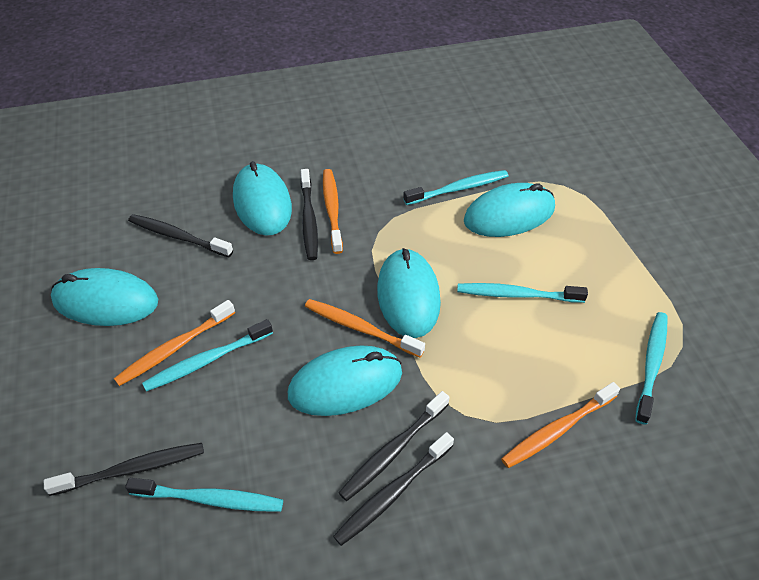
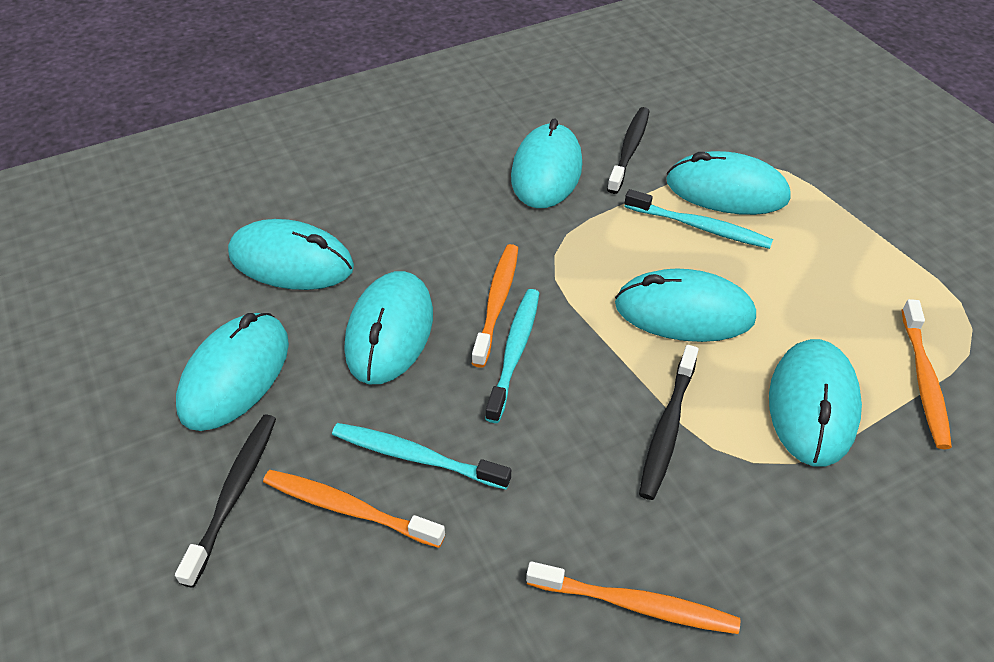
black toothbrush: [44,443,204,496] [128,214,233,257] [301,169,318,260] [333,432,454,546] [339,391,450,501] = 5 -> [175,414,276,588] [607,107,649,194] [639,345,699,500] = 3
turquoise mouse: [51,268,158,326] [233,161,292,236] [288,345,402,416] [377,248,441,338] [464,183,555,237] = 5 -> [176,313,289,431] [228,219,354,290] [345,271,433,384] [511,118,582,208] [615,269,756,342] [666,151,791,215] [769,339,862,467] = 7
turquoise toothbrush: [125,478,283,512] [142,319,273,392] [403,170,508,205] [457,283,588,303] [635,312,668,425] = 5 -> [332,423,511,490] [485,289,539,423] [624,189,773,249] = 3

